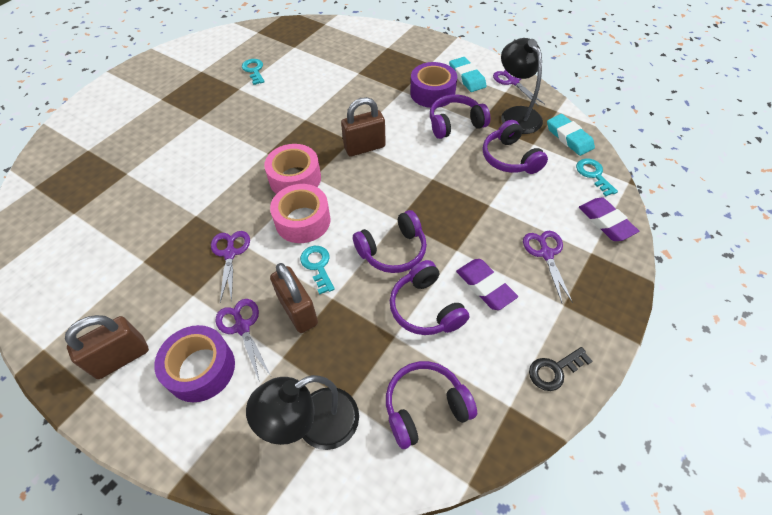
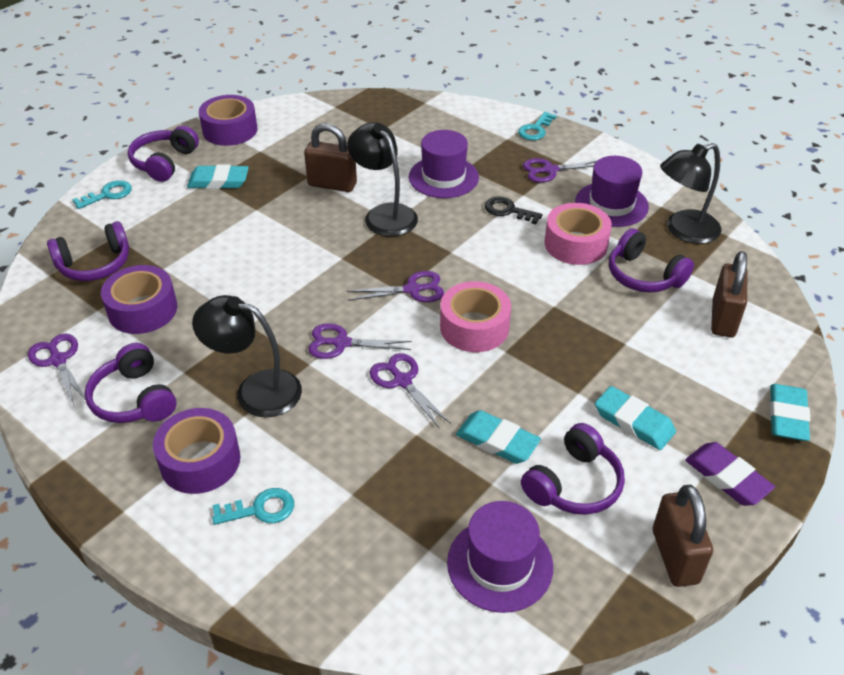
black lamp: [246,375,359,450] [501,38,543,134] = 2 -> [192,295,302,417] [347,122,418,237] [660,143,722,244] = 3
purple eraser: [456,259,518,310] [579,197,639,241] = 2 -> [685,442,775,506] = 1
purple hat: none = 0 -> [409,130,479,198] [447,501,553,613] [575,156,649,227] = 3
purple scissors: [211,231,250,302] [215,299,271,380] [493,70,545,106] [523,231,573,303] = 4 -> [28,333,86,406] [308,323,412,359] [346,271,444,302] [369,353,451,429] [523,158,598,183] = 5
purple tape: [154,325,235,402] [410,62,457,108] = 2 -> [101,265,177,334] [153,408,240,494] [199,95,258,146] = 3
turquoise eraser: [449,57,487,92] [547,114,595,156] = 2 -> [187,165,249,189] [456,410,541,464] [595,386,676,450] [770,384,811,441] = 4

